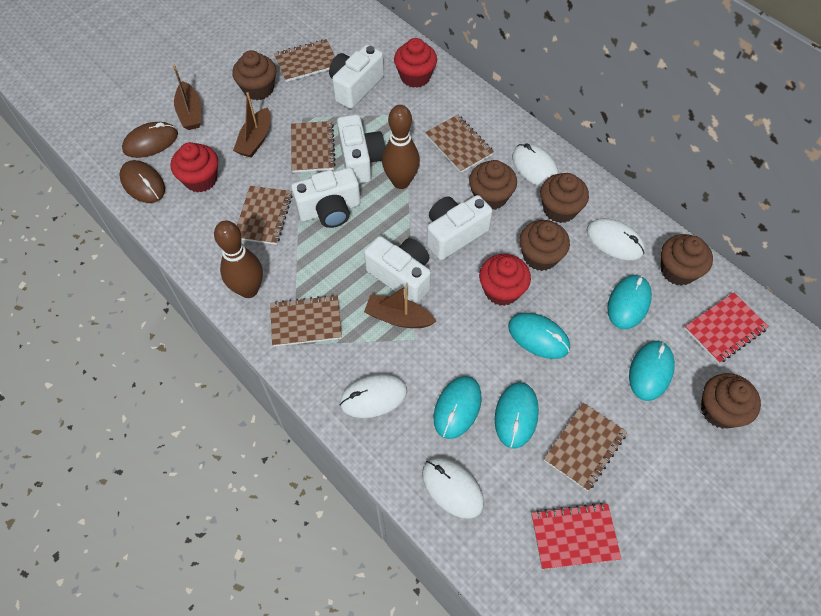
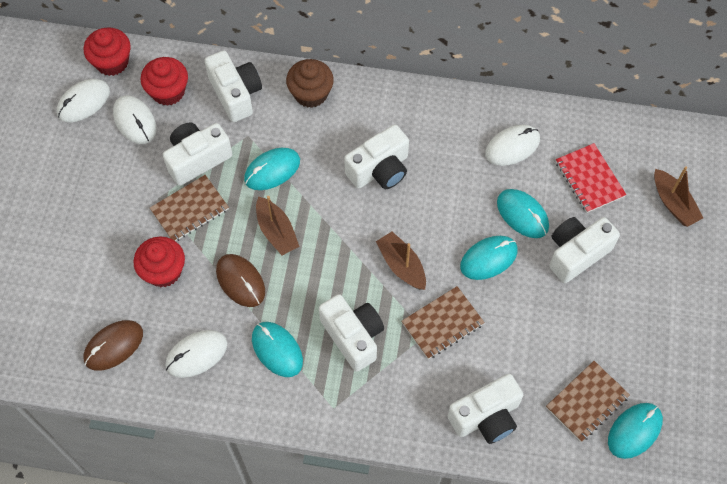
brown bowling pin: [214,221,263,298] [382,105,420,189] = 2 -> none = 0
brown cupcake: [232,50,276,100] [469,160,517,210] [519,220,570,271] [540,173,589,223] [661,234,713,286] [701,373,761,429] = 6 -> [286,59,334,108] = 1
brown notebook: [237,186,293,245] [270,295,342,347] [274,39,335,82] [291,121,336,173] [425,115,494,173] [544,403,627,491] = 6 -> [150,175,229,241] [402,286,485,359] [546,361,630,442] = 3
red notebook: [531,503,621,569] [684,292,769,363] = 2 -> [556,143,626,213] = 1
white camera: [291,167,360,228] [329,45,384,109] [337,115,385,184] [364,236,431,304] [427,195,493,260] = 5 -> [163,122,232,186] [204,51,262,122] [319,294,384,372] [344,125,409,189] [448,374,523,444] [549,217,620,283] = 6

